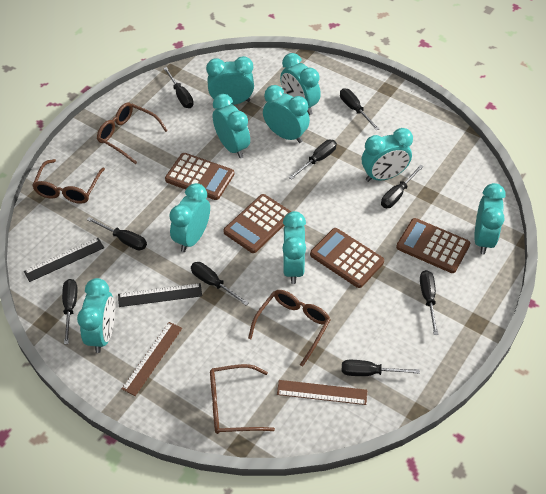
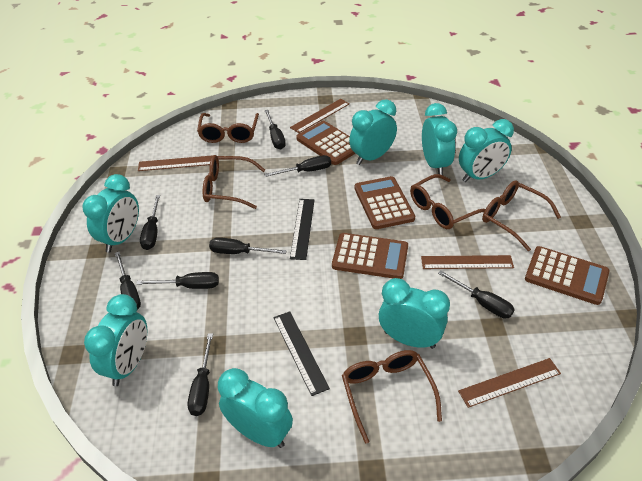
black screwdriver: [62,279,77,344] [87,217,147,250] [163,67,194,108] [191,262,249,305] [289,140,337,180] [340,88,379,131] [342,360,420,376] [381,164,424,208] [420,270,438,335] = 9 -> [115,252,141,310] [136,272,219,289] [140,195,160,250] [188,333,213,416] [209,237,287,254] [264,155,331,177] [265,110,286,149] [438,271,515,318] = 8
brown glasses: [32,159,105,204] [97,103,168,164] [210,364,275,434] [248,290,331,367] = 4 -> [197,113,259,143] [203,155,265,209] [342,350,442,444] [410,174,485,229] [482,180,561,251] = 5
brown ruler: [122,322,182,396] [277,380,368,405] = 2 -> [138,155,213,171] [290,99,349,133] [421,255,514,269] [458,358,561,408] = 4
turquoise clock: [77,278,115,353] [169,183,210,252] [206,56,254,105] [213,94,250,158] [263,85,310,143] [280,53,321,115] [282,211,306,284] [362,128,413,182] [474,183,505,255] = 9 -> [83,174,139,253] [84,294,147,386] [218,368,293,448] [349,99,397,165] [379,278,450,349] [422,103,457,175] [459,119,514,182] = 7

